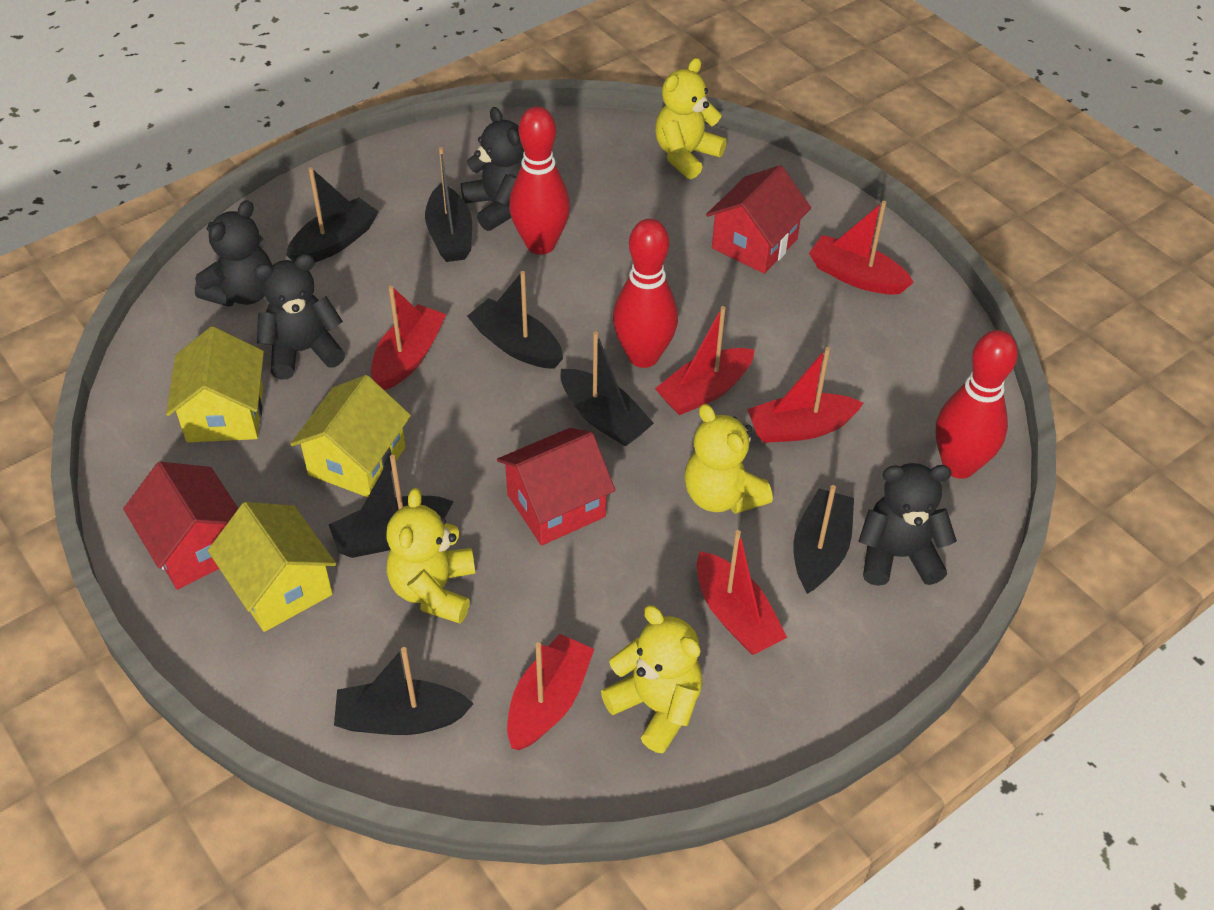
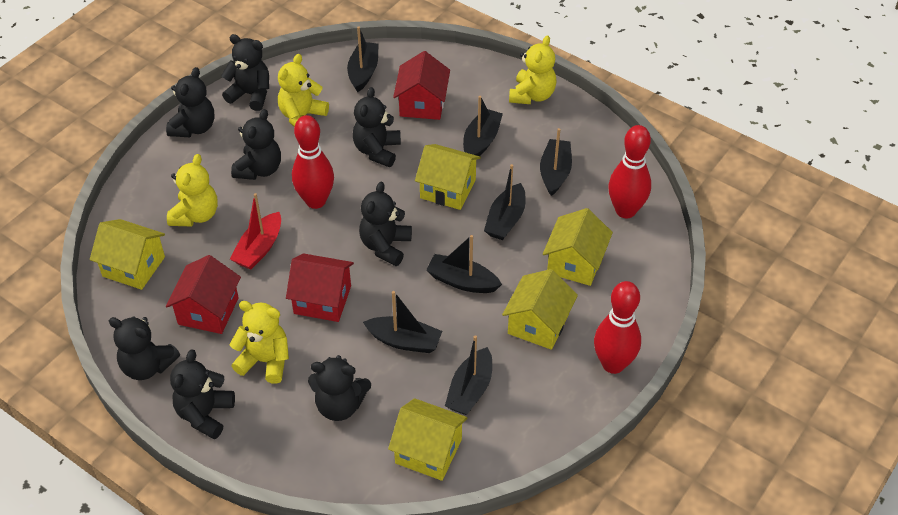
black teddy bear: [195,200,272,307] [253,254,345,380] [461,107,524,231] [858,463,957,586] = 4 -> [109,316,180,380] [166,67,214,137] [170,350,235,439] [221,34,269,111] [231,109,281,180] [308,355,371,421] [352,87,401,167] [359,182,412,266] = 8
red boat: [371,286,447,390] [507,634,594,750] [655,306,755,415] [696,530,787,655] [747,347,863,443] [809,201,914,295] = 6 -> [230,193,281,270] = 1
yellow house: [166,326,264,442] [208,502,336,632] [290,375,411,497] = 3 -> [90,219,165,290] [388,398,468,481] [415,144,481,210] [502,269,578,350] [543,208,613,286] = 5

